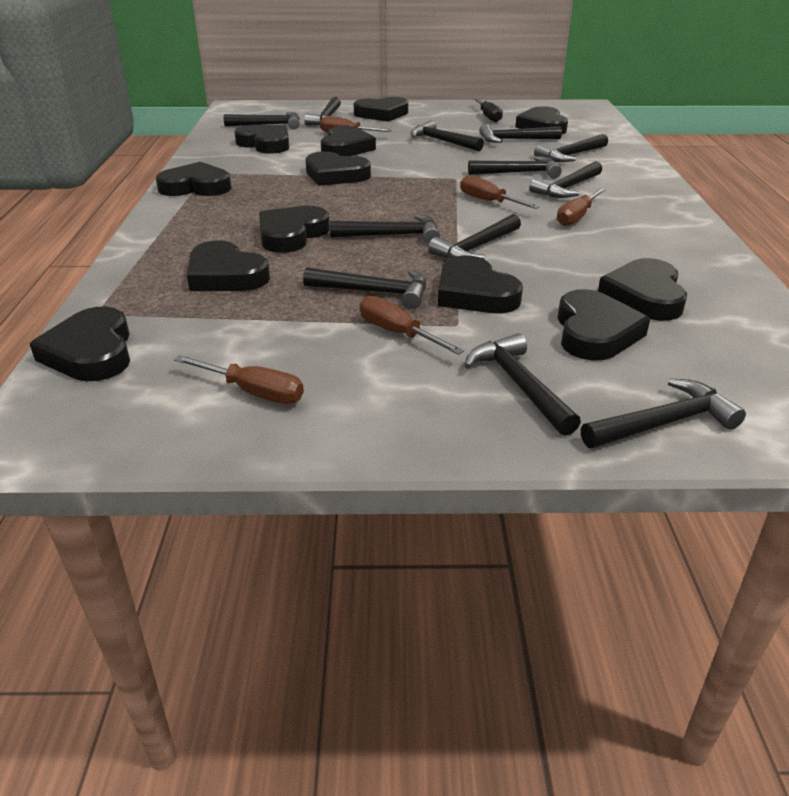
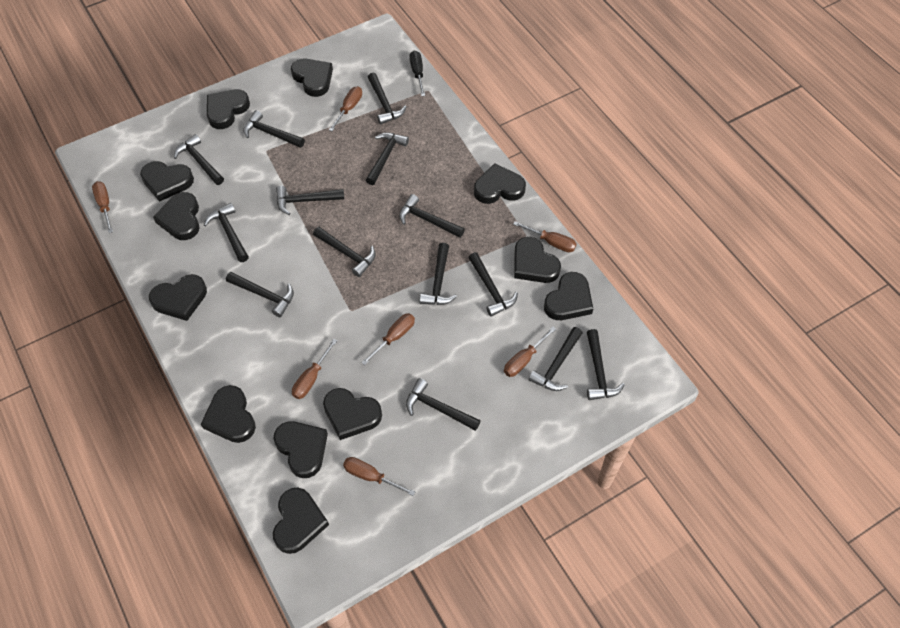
black hammer: [224,112,300,129] [303,267,426,309] [304,97,344,126] [330,214,440,244] [410,120,484,151] [428,214,521,259] [464,333,581,436] [468,156,562,179] [479,124,562,143] [529,161,602,198] [534,134,608,162] [581,378,746,448] = 12 -> [174,134,224,185] [204,203,249,262] [226,272,294,317] [243,110,305,148] [276,186,344,215] [313,227,376,277] [366,132,409,185] [368,73,407,124] [399,194,465,238] [406,378,481,431] [420,243,457,305] [468,252,518,317] [528,327,583,391] [587,329,625,400] = 14
brown screwdriver: [174,355,304,404] [320,116,393,133] [360,296,464,355] [460,175,540,209] [557,188,606,226] = 5 -> [92,181,113,233] [292,339,337,399] [329,86,362,131] [343,457,415,496] [361,313,415,365] [504,327,556,377] [513,221,577,252] = 7

